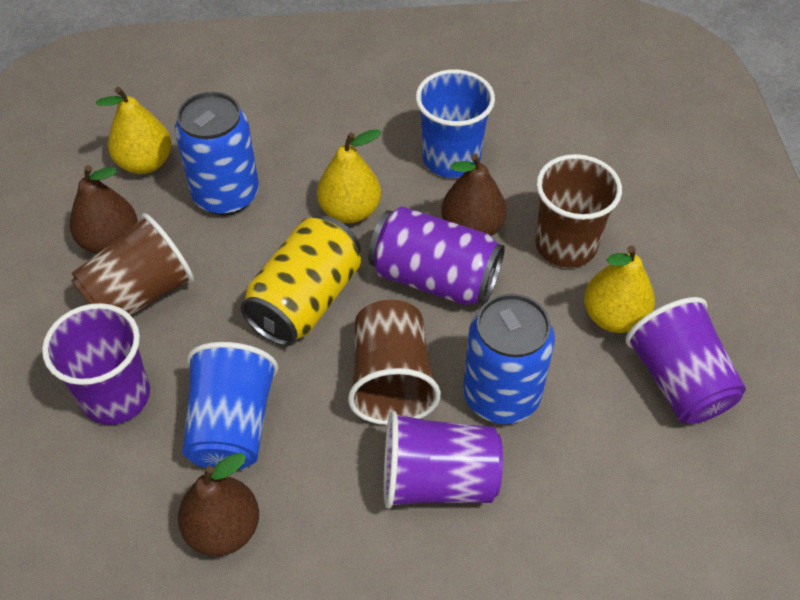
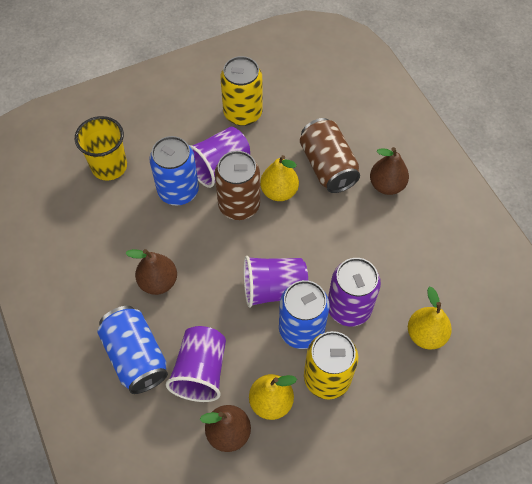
blue can: [174,92,259,215] [463,294,555,424] = 2 -> [97,306,168,394] [149,136,199,206] [279,280,329,349] = 3
blue cup: [182,342,278,470] [416,69,495,178] = 2 -> none = 0
brown can: none = 0 -> [215,151,260,220] [300,118,360,193] = 2
brown cup: [71,213,194,315] [348,300,441,425] [535,154,622,268] = 3 -> none = 0
yellow can: [240,215,361,346] = 1 -> [220,56,263,126] [304,331,358,399] = 2
yellow cup: none = 0 -> [75,116,127,181] = 1

